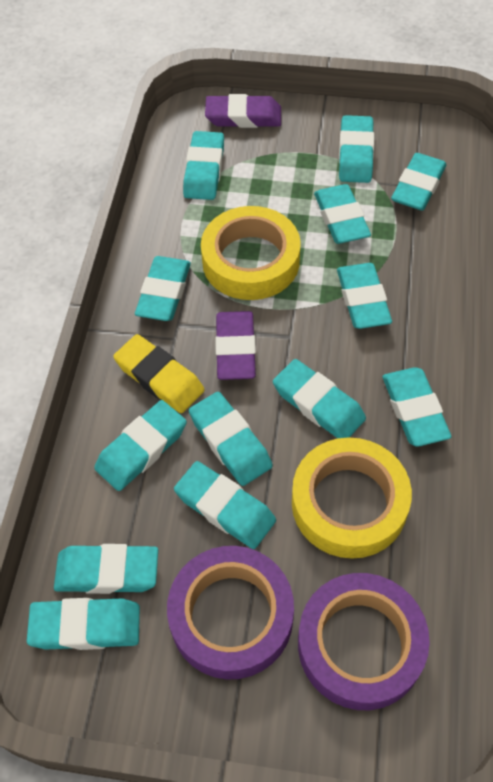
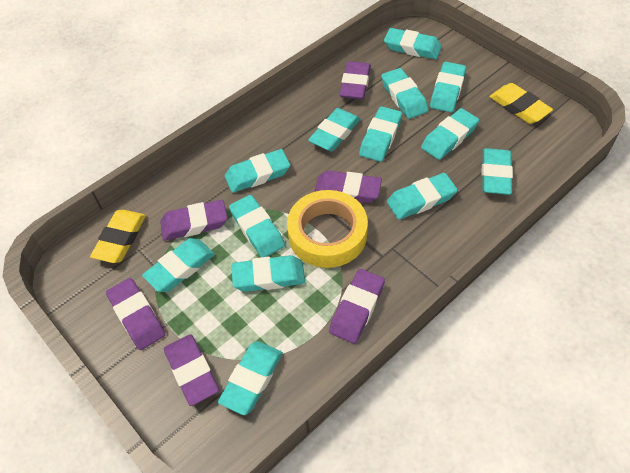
purple eraser: [205,94,281,128] [215,311,256,380] = 2 -> [106,278,165,350] [160,200,227,241] [164,334,219,406] [314,170,382,203] [329,269,385,344] [340,61,371,100] = 6
purple tape: [167,546,294,680] [298,573,430,710] = 2 -> none = 0
yellow eraser: [113,334,205,413] = 1 -> [90,210,146,263] [489,83,553,124] = 2
yellow tape: [201,206,301,300] [292,437,412,559] = 2 -> [287,190,368,268] = 1

